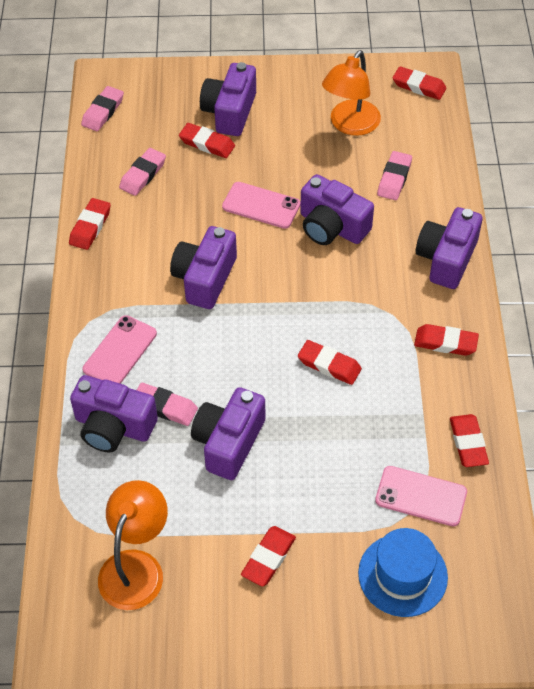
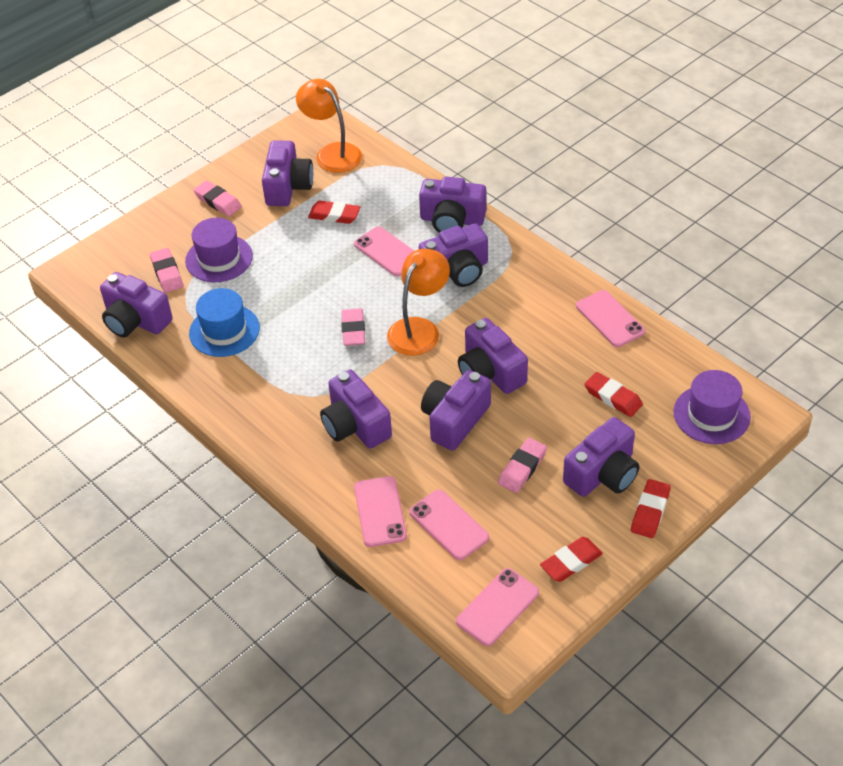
pink phone: [83,315,157,384] [222,182,301,229] [375,466,467,527] = 3 -> [354,226,414,277] [354,476,407,547] [409,490,489,560] [456,568,539,646] [576,290,645,347] = 5
purple camera: [70,375,158,452] [170,226,237,309] [191,387,266,480] [200,62,256,136] [300,174,374,245] [416,207,482,289] = 6 -> [100,272,173,337] [262,140,313,206] [320,369,392,449] [419,177,486,233] [419,223,488,287] [421,370,491,451] [458,318,528,394] [563,417,639,497] = 8
purple hat: none = 0 -> [185,218,253,282] [674,370,751,444] = 2
red eraser: [69,198,111,250] [179,123,235,158] [241,526,296,587] [298,340,362,385] [393,66,446,100] [414,324,479,356] [450,414,489,467] = 7 -> [308,201,360,224] [540,537,603,582] [584,372,643,417] [631,479,671,538] = 4

